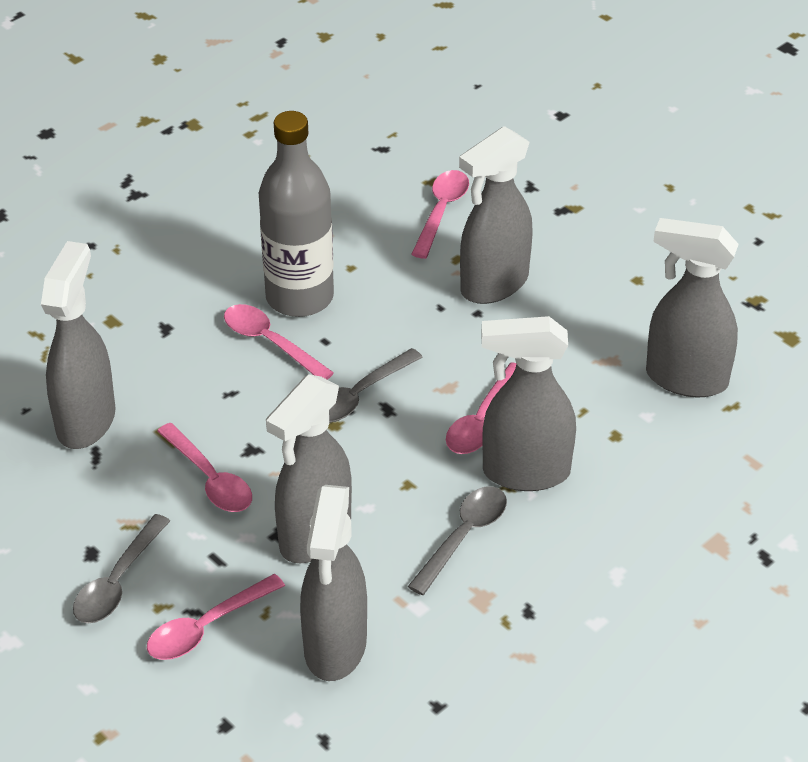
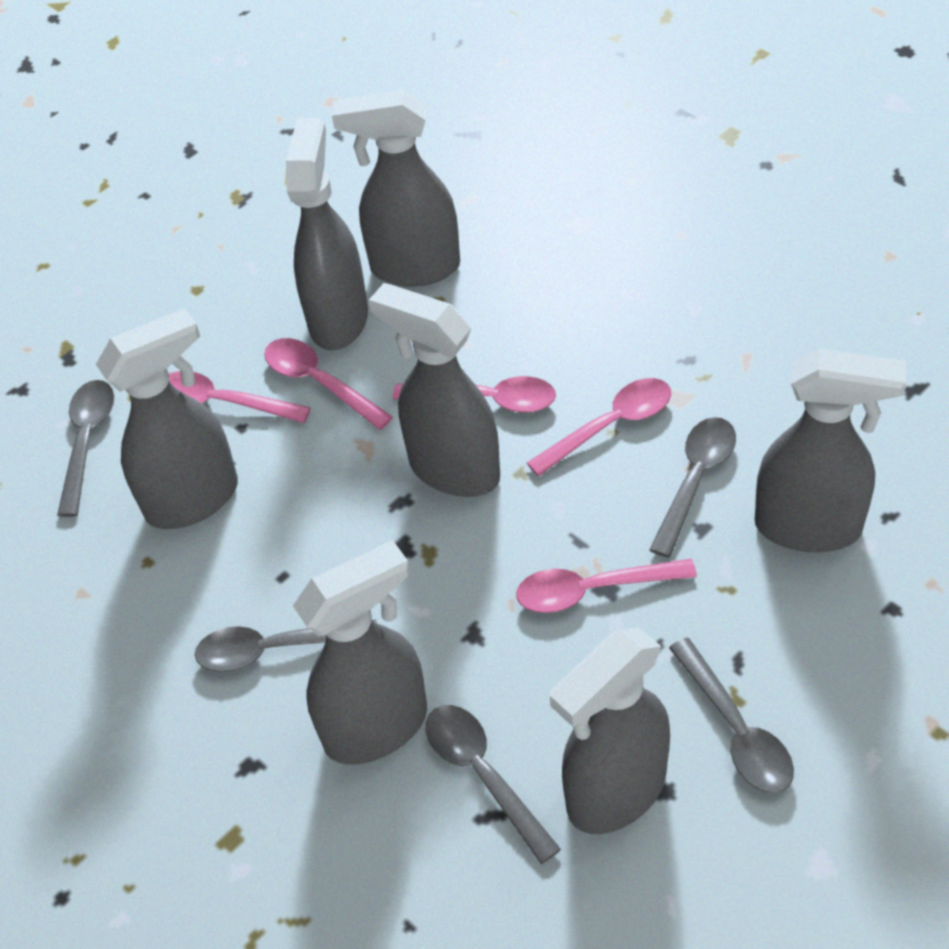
grey bottle: [259,111,334,317] = 1 -> none = 0
grey spoon: [73,514,170,624] [329,348,423,423] [408,486,507,595] = 3 -> [57,380,114,517] [195,619,377,672] [426,705,561,864] [649,417,736,558] [669,638,794,793] = 5
grey spray bottle: [41,241,116,449] [266,374,352,563] [300,485,367,681] [459,126,532,304] [482,316,576,491] [646,218,739,397] = 6 -> [96,308,238,529] [286,118,368,351] [293,540,427,765] [332,90,460,286] [369,283,500,497] [550,627,670,834] [755,348,906,552] = 7

